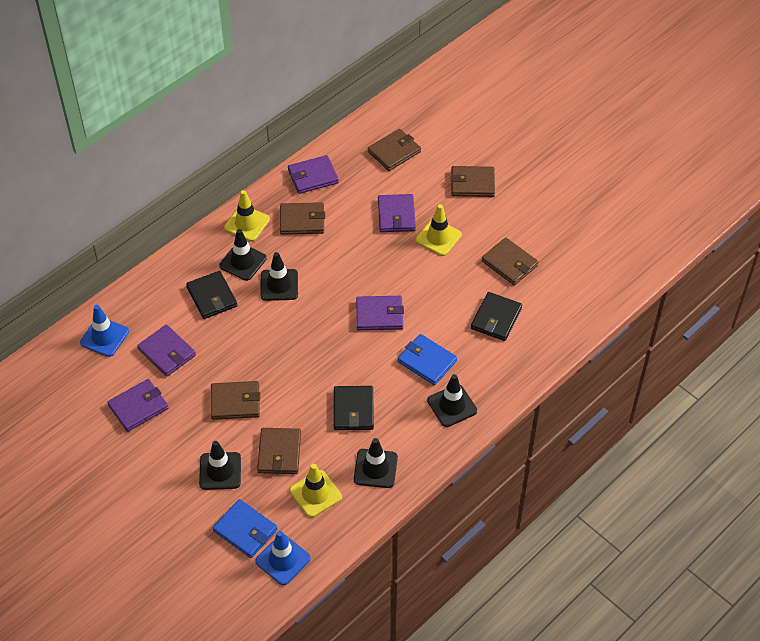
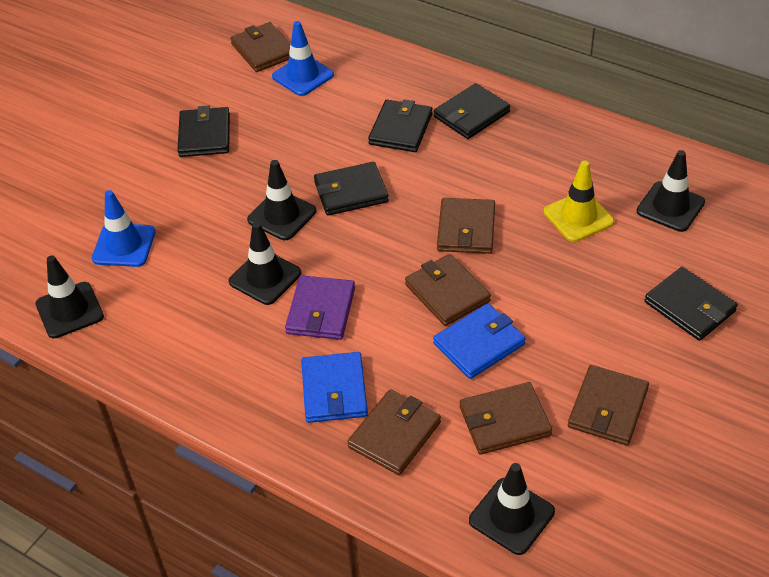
black wallet: [186,271,238,319] [334,386,374,430] [471,292,522,341] = 3 -> [177,106,230,157] [314,162,389,216] [368,99,433,152] [434,83,510,139] [644,267,738,341] = 5
purple wallet: [107,379,169,432] [137,325,196,377] [288,155,339,194] [356,296,404,330] [378,194,416,232] = 5 -> [285,275,355,340] = 1
yellow traffic cone: [224,190,270,241] [290,464,342,518] [416,204,462,256] = 3 -> [544,161,614,242] = 1

